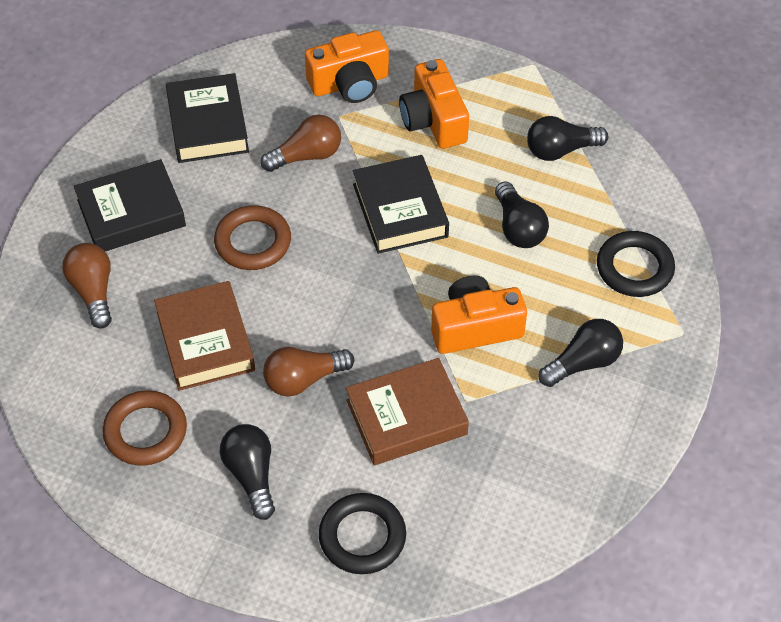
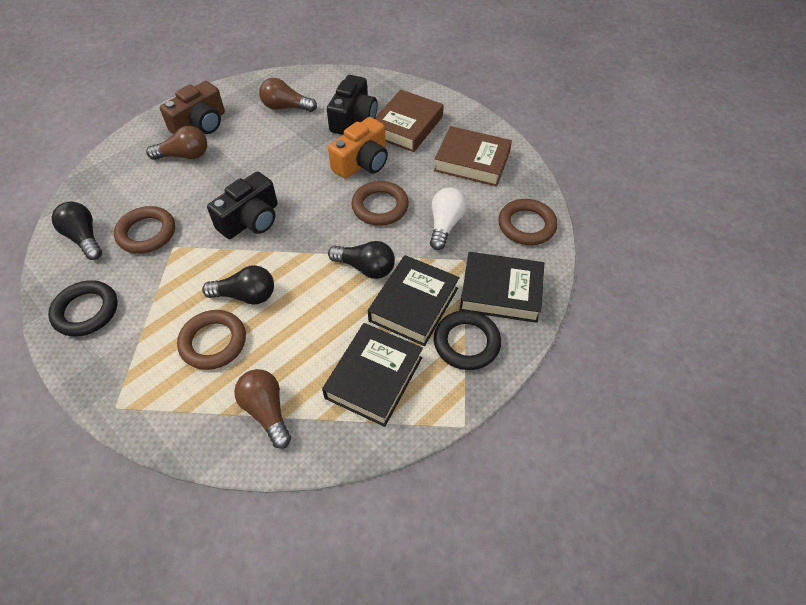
black camera: none = 0 -> [207,172,278,239] [327,75,377,135] = 2
black light bulb: [220,424,275,520] [495,181,549,248] [527,116,608,161] [539,319,623,387] = 4 -> [52,202,102,260] [202,265,274,305] [328,241,395,279] = 3
brown camera: none = 0 -> [160,81,225,134] = 1
brown ring: [103,390,187,466] [214,205,291,270] = 2 -> [114,206,175,254] [177,310,246,370] [351,181,409,226] [498,199,557,245] = 4
orange camera: [305,30,389,103] [399,59,469,149] [431,275,527,354] = 3 -> [328,117,388,179] = 1
white light bulb: none = 0 -> [430,187,467,250] = 1

